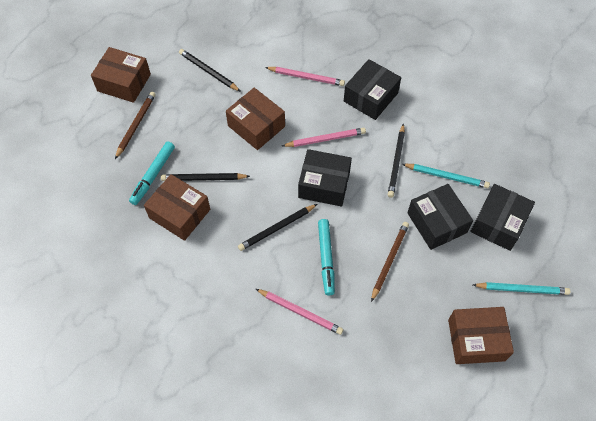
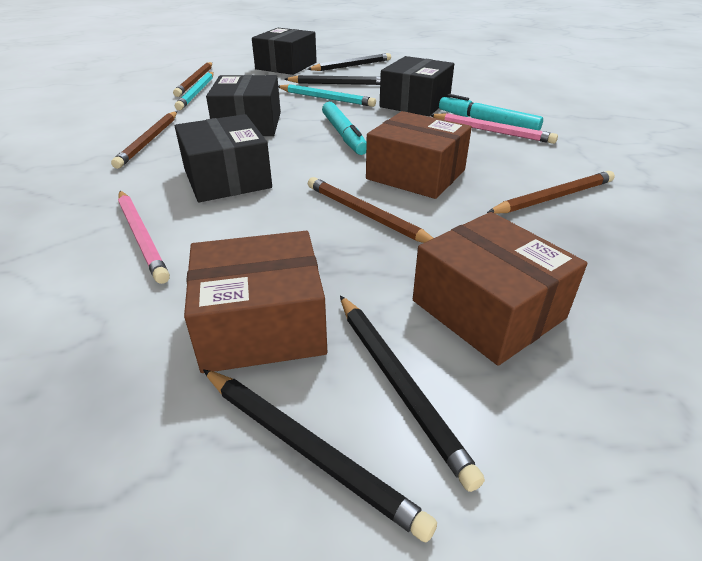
brown box: [91,47,151,103] [144,174,210,241] [226,88,285,150] [448,307,514,364] = 4 -> [184,231,327,373] [366,111,472,199] [413,212,587,366] = 3
brown pencil: [115,92,156,159] [371,222,409,302] = 2 -> [111,111,177,169] [173,62,212,97] [308,177,433,243] [487,171,615,214] = 4
pink pencil: [256,289,344,335] [265,67,345,86] [282,128,366,147] = 3 -> [118,191,170,284] [430,113,558,144] = 2

